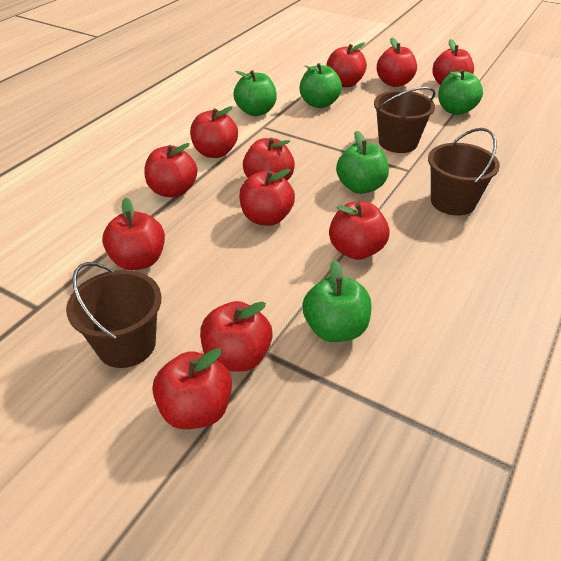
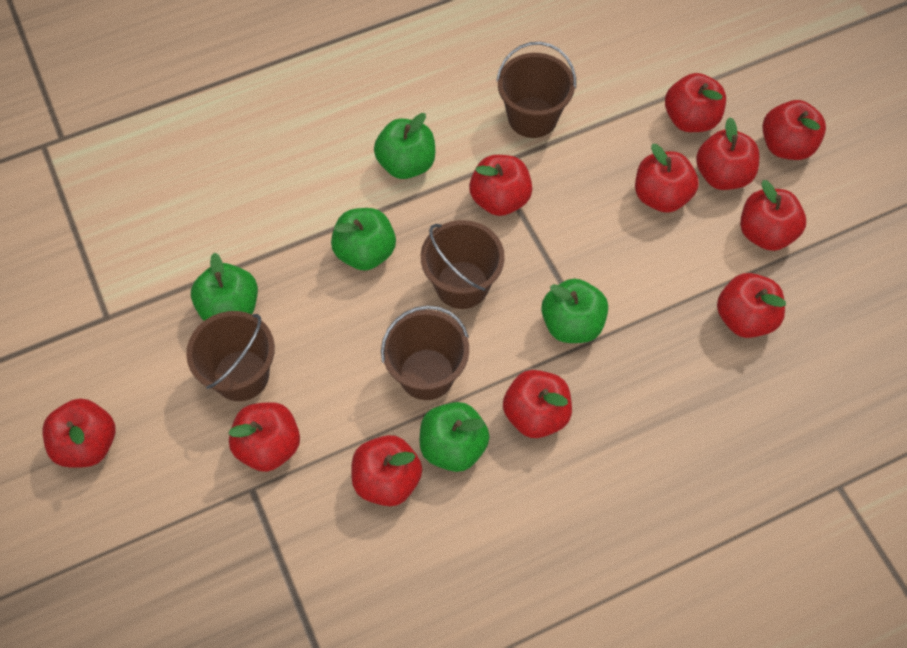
brown bucket: [66,262,161,368] [374,87,436,153] [428,128,500,216] = 3 -> [186,311,275,401] [381,306,469,400] [421,220,505,309] [496,42,576,138] = 4

